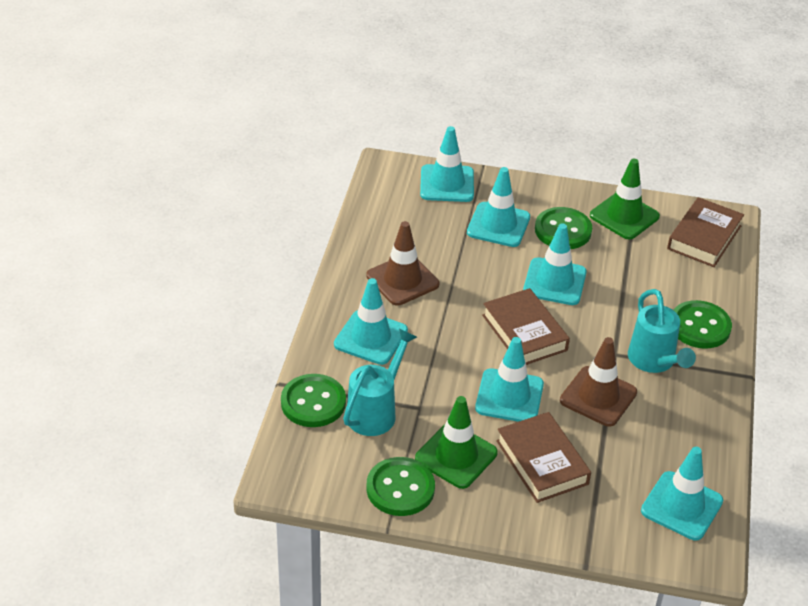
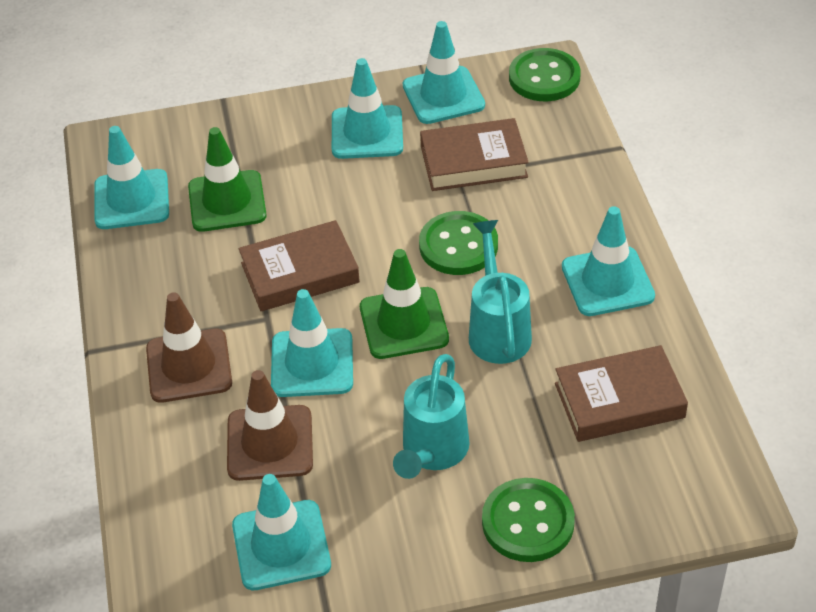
green button: [281,374,346,427] [366,457,435,516] [535,207,592,249] [674,300,732,349] = 4 -> [419,211,498,275] [482,478,575,562] [509,48,581,101] = 3

